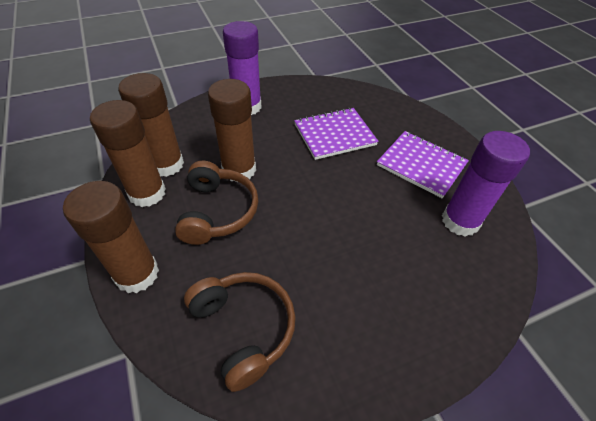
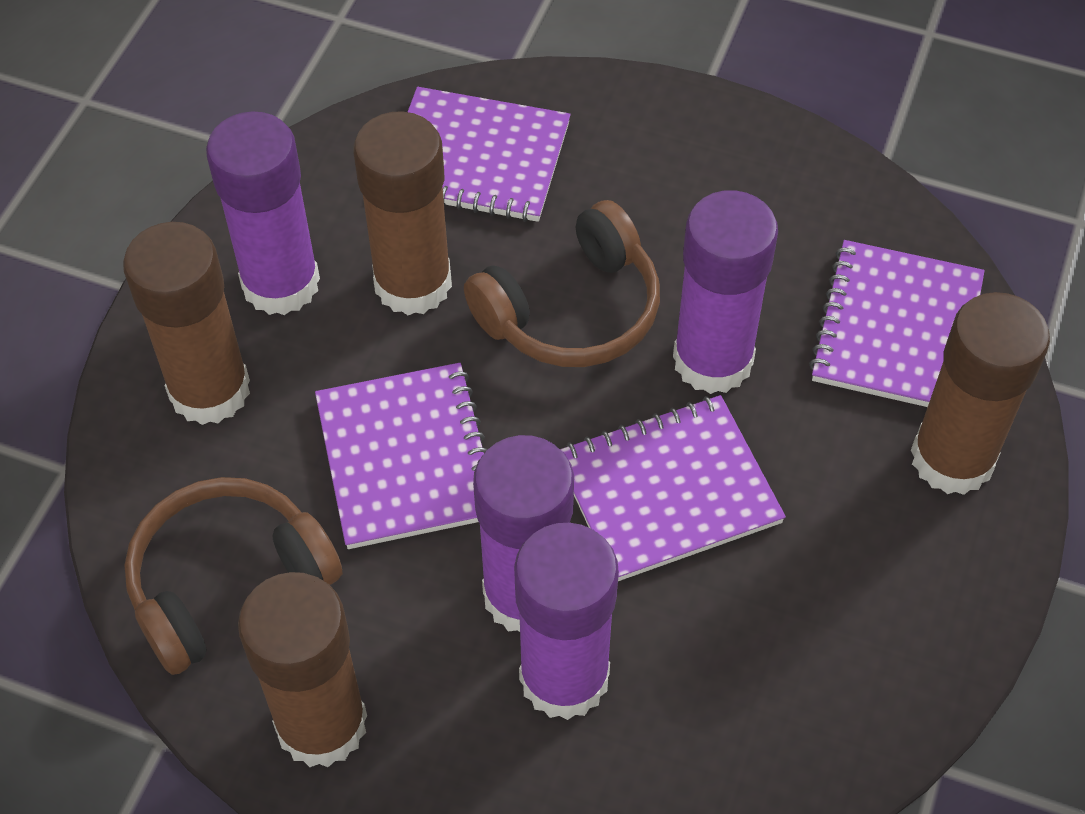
purple glue stick: [223,21,262,115] [442,131,530,237] = 2 -> [206,111,320,315] [473,435,574,632] [514,523,619,720] [673,190,778,394] = 4
purple notebook: [294,108,379,160] [377,131,469,198] = 2 -> [315,363,487,549] [408,87,571,222] [560,395,786,581] [809,240,984,407] = 4

